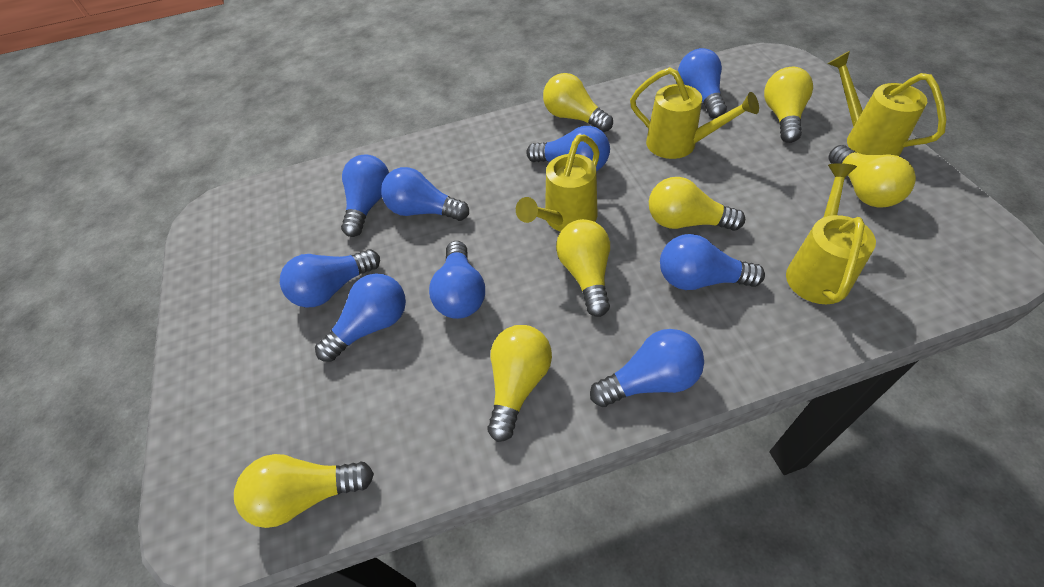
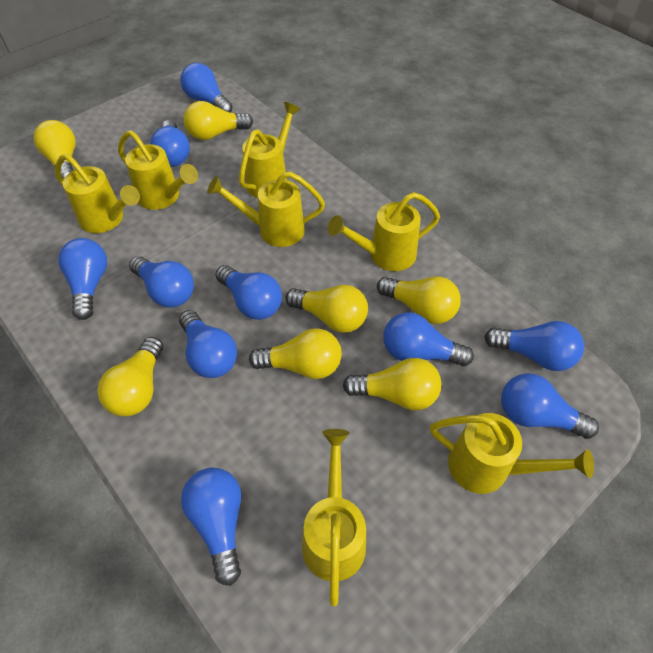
blue light bulb: [280,249,380,307] [315,273,406,362] [341,155,389,237] [381,167,469,221] [429,241,485,319] [526,126,610,171] [590,329,704,407] [660,234,765,290] [678,48,727,119] = 9 -> [58,238,107,320] [129,256,194,308] [150,120,190,167] [179,310,237,378] [180,63,233,113] [181,468,241,586] [215,265,282,320] [383,312,474,367] [484,321,584,371] [501,373,599,439] = 10
yellow watering can: [516,135,600,232] [630,67,759,159] [786,163,876,304] [827,51,946,156] = 4 -> [55,154,140,233] [118,130,198,210] [207,172,325,247] [239,102,301,198] [302,429,366,606] [328,192,440,271] [430,413,594,494] = 7

